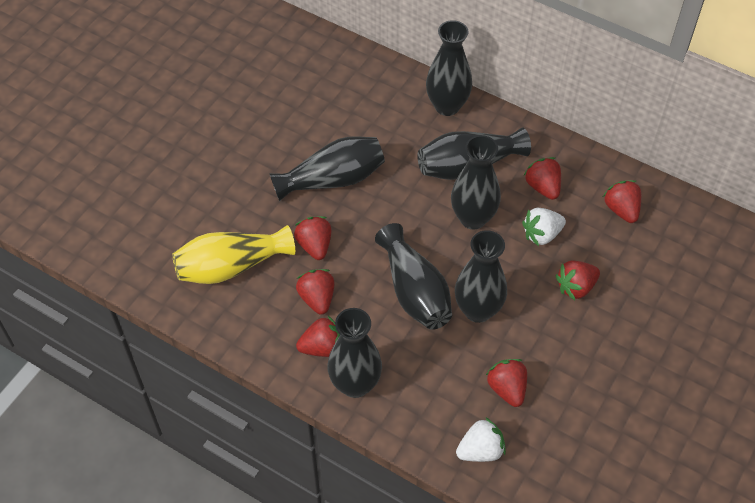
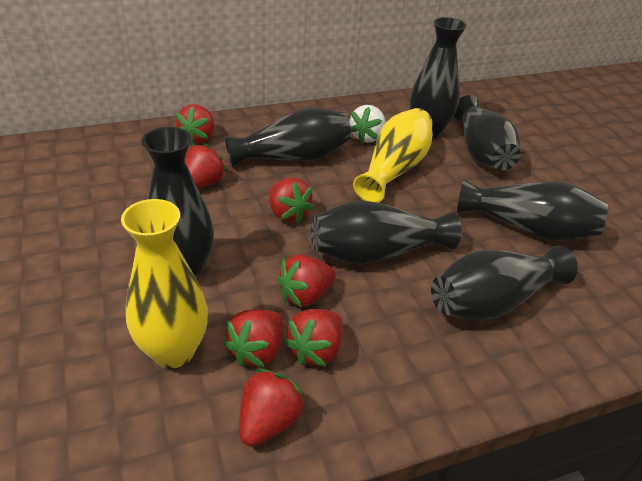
white strawberry: [456,417,506,462] [522,208,566,246] = 2 -> [350,105,386,143] = 1
yellow vase: [172,225,295,284] = 1 -> [121,199,208,369] [353,108,432,203] = 2

